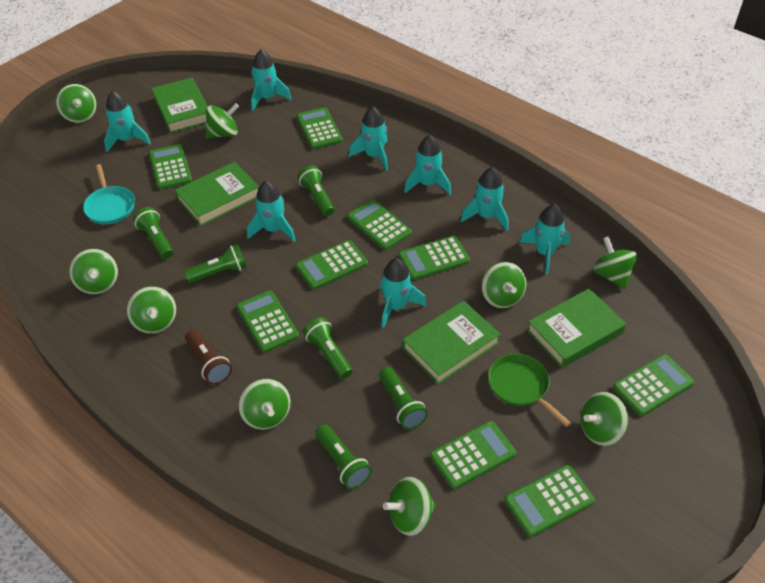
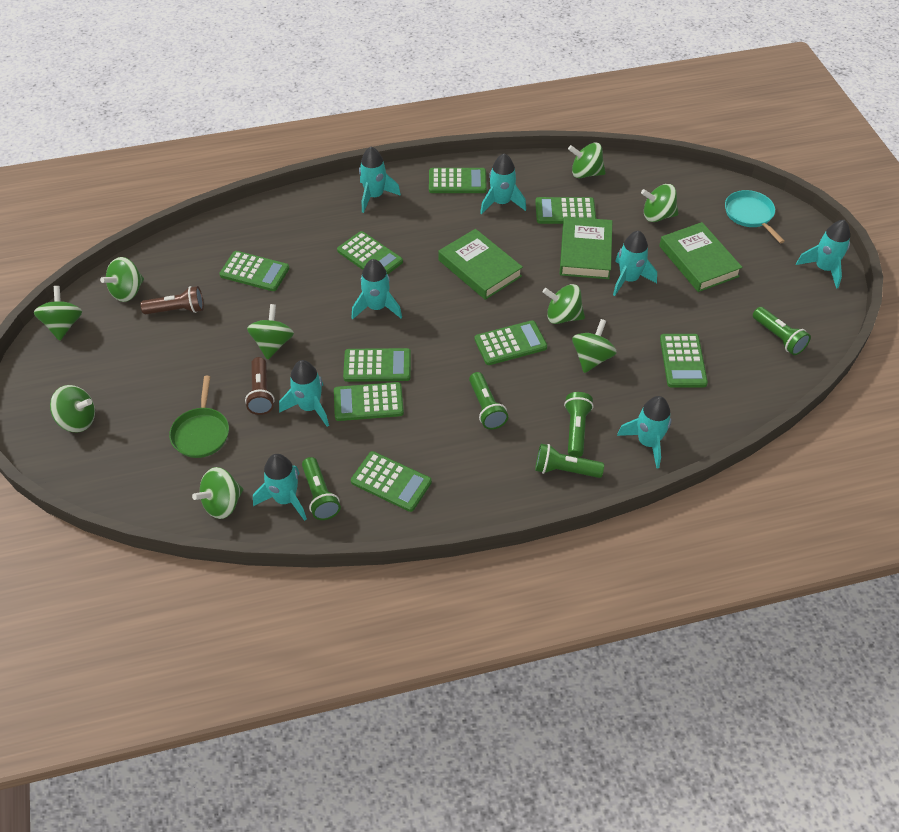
brown flashlight: [185,330,232,385] = 1 -> [140,286,204,314] [245,357,275,415] = 2
green book: [151,78,208,133] [175,162,259,226] [402,301,501,384] [527,288,626,368] = 4 -> [438,229,523,300] [560,216,612,279] [659,222,743,292] = 3
green flashlight: [133,207,173,259] [184,244,247,283] [297,165,335,216] [303,317,353,379] [316,424,372,489] [379,367,428,429] = 6 -> [302,457,341,520] [469,372,508,430] [535,444,604,478] [564,392,594,457] [753,307,811,355] = 5

